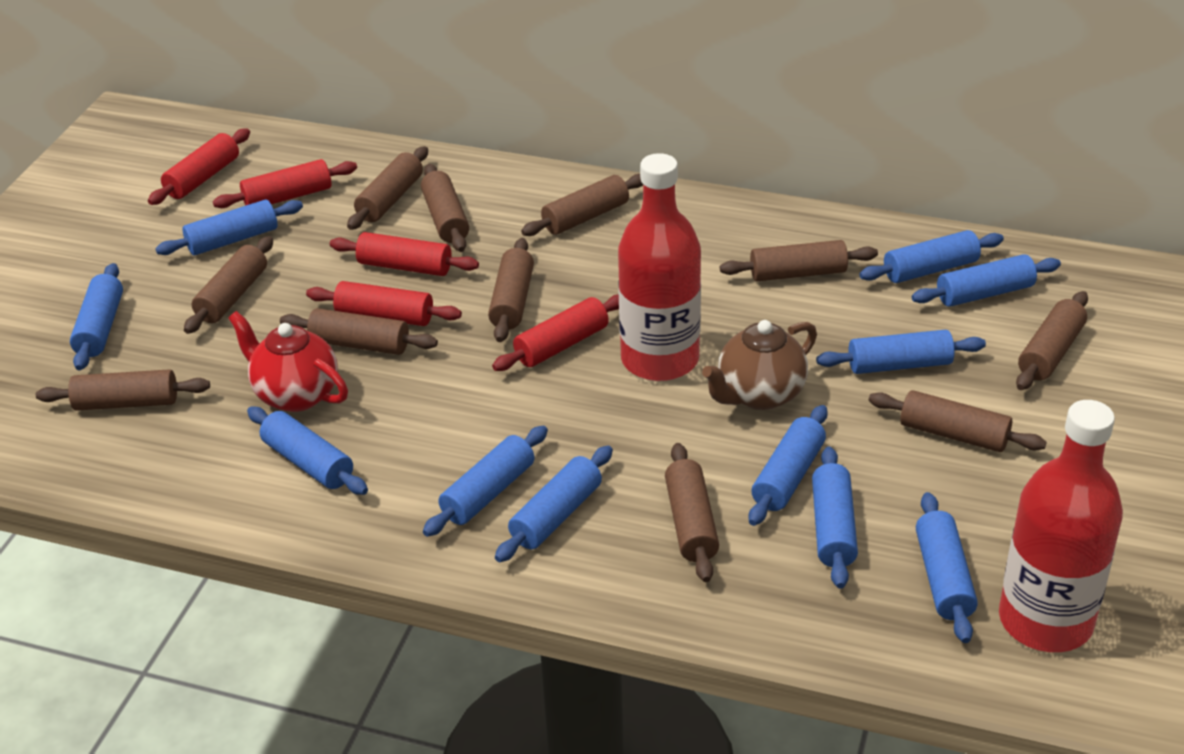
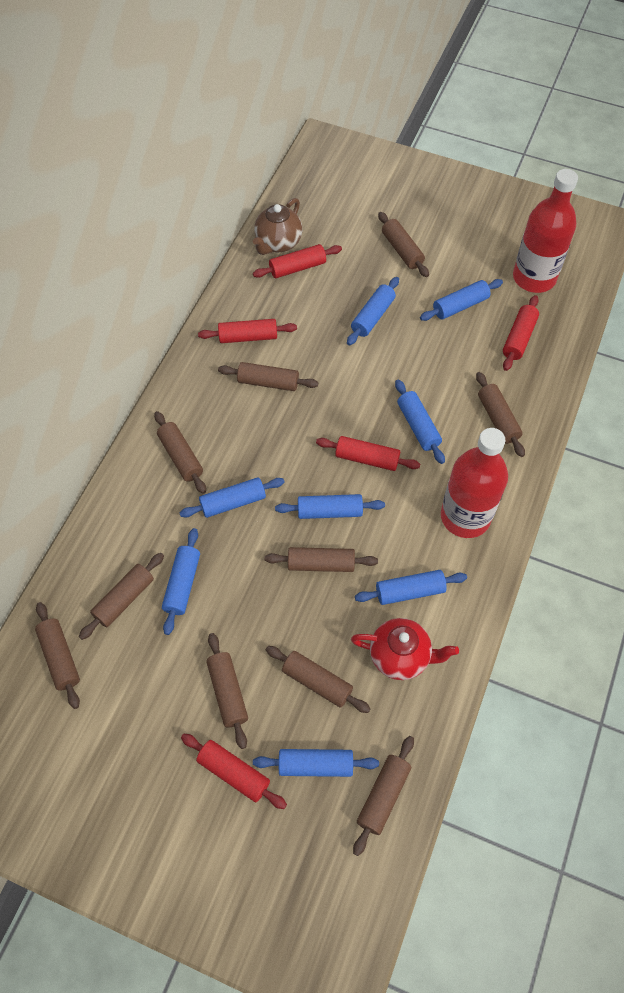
blue rolling pin: [70,263,123,370] [155,199,303,255] [247,407,368,495] [423,425,548,537] [495,446,613,562] [749,405,828,526] [812,447,858,589] [816,330,986,374] [859,230,1004,283] [912,254,1061,307] [916,492,978,643] = 11 -> [162,528,200,635] [179,477,285,518] [253,749,379,777] [275,494,385,519] [347,277,399,345] [355,570,467,605] [395,380,445,464] [420,279,503,321] = 8
brown rolling pin: [36,369,210,411] [184,236,273,334] [280,308,438,355] [347,146,428,230] [421,164,469,252] [488,238,534,342] [521,174,643,236] [665,443,719,582] [720,240,878,281] [869,390,1047,452] [1016,291,1088,390] = 11 -> [35,602,80,709] [79,553,164,640] [154,411,206,494] [206,633,248,749] [218,362,318,391] [265,547,378,572] [266,646,371,713] [353,736,414,856] [378,212,429,277] [476,372,525,457] = 10

